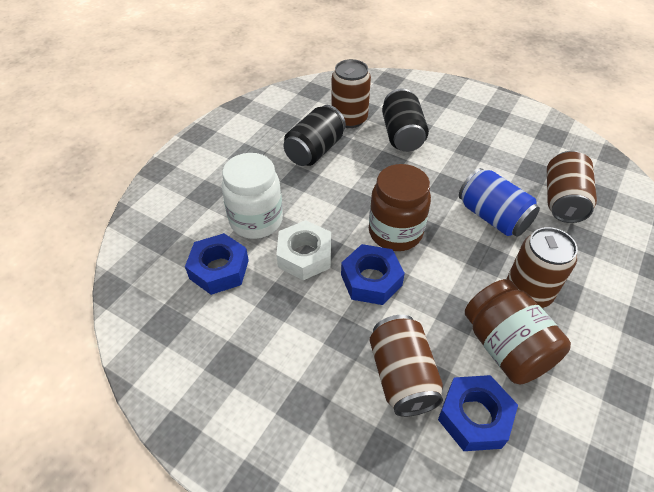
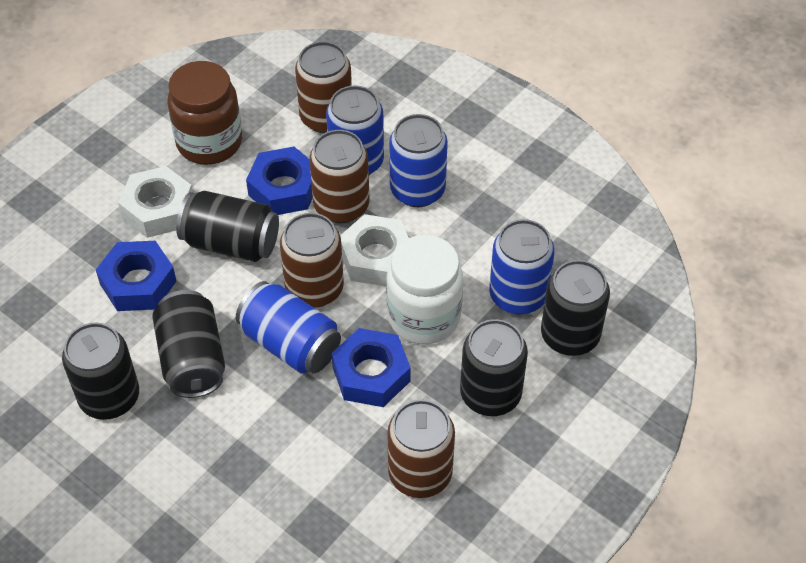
black can: [283,105,346,166] [382,88,429,152] = 2 -> [62,323,139,420] [152,290,225,398] [176,191,279,262] [460,319,528,416] [541,260,610,356] = 5
blue can: [459,168,540,237] = 1 -> [236,281,341,374] [326,85,384,175] [389,114,448,207] [489,219,555,314] = 4
brown jar: [369,164,431,251] [465,279,571,385] = 2 -> [167,61,242,165] = 1
white nut: [276,220,331,280] = 1 -> [118,166,193,238] [340,214,409,286] = 2

